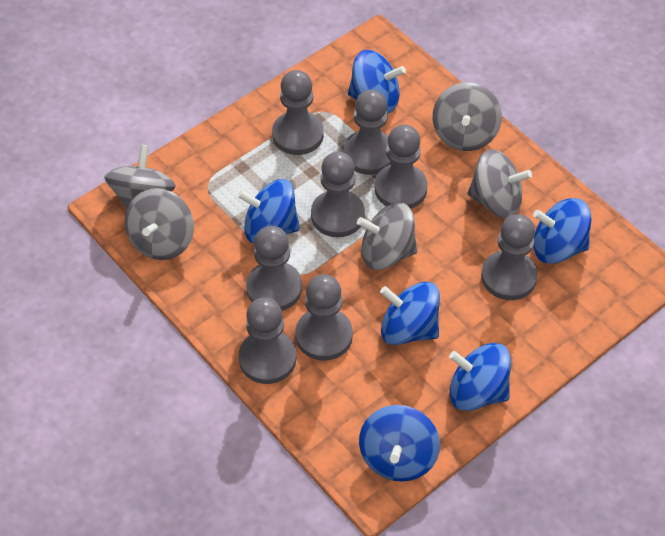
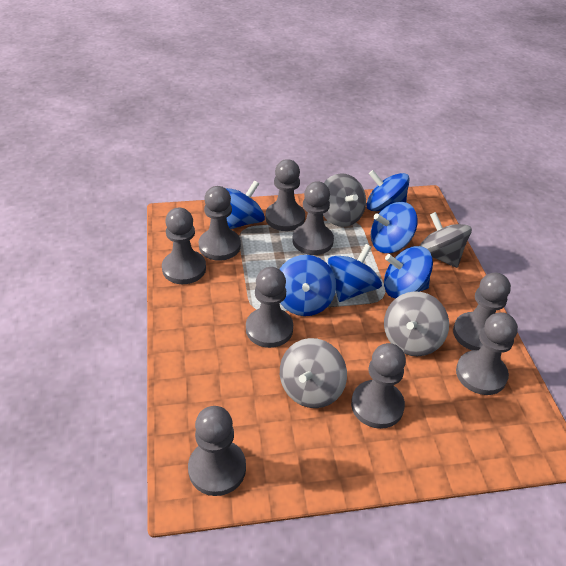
grey pawn: [239,298,296,384] [246,226,302,311] [272,70,324,155] [296,274,353,361] [311,152,365,237] [344,90,392,175] [374,125,428,209] [481,214,538,300] = 8 -> [162,208,206,284] [188,406,246,496] [199,186,241,261] [246,267,293,348] [265,159,305,231] [292,181,334,255] [351,343,406,429] [453,272,511,350] [456,312,518,395] = 9
grey spinning top: [104,145,176,209] [124,188,194,260] [357,203,417,270] [433,82,502,151] [467,149,532,218] = 5 -> [280,338,347,408] [323,173,366,227] [384,291,449,356] [420,212,472,268] = 4

